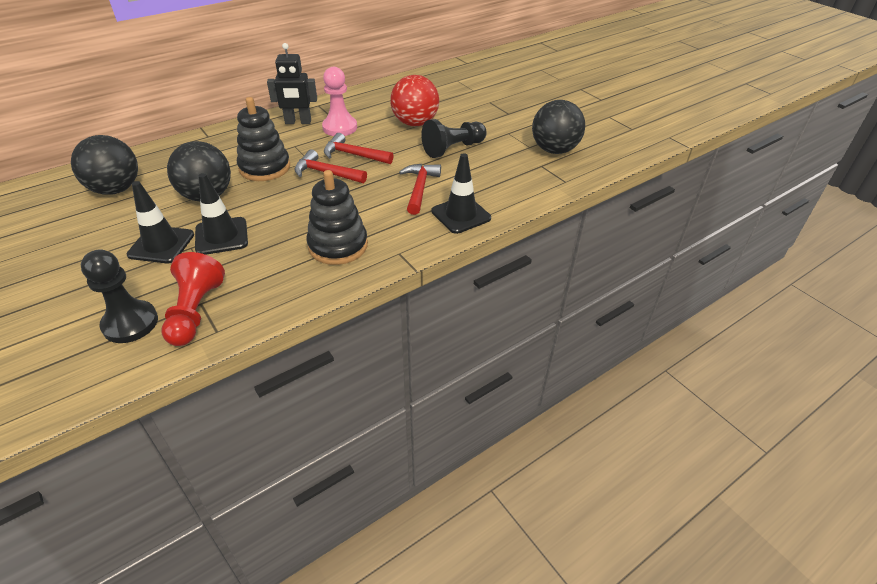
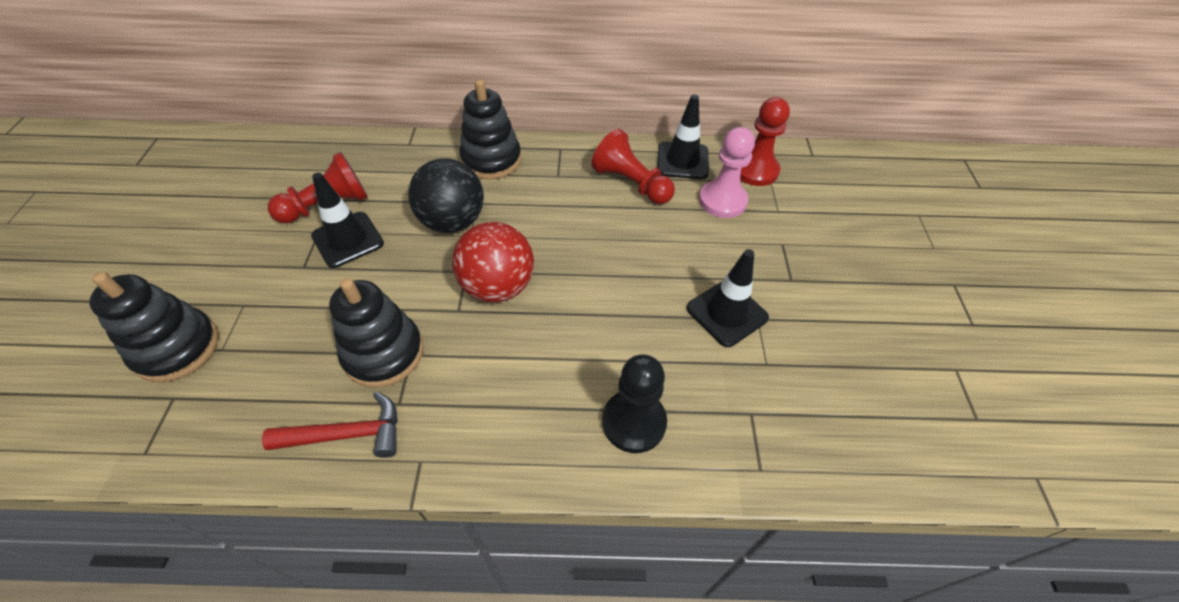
black ball: [71,135,138,195] [167,141,231,201] [532,100,585,154] = 3 -> [408,158,484,233] = 1
black pawn: [81,249,158,343] [421,119,487,158] = 2 -> [602,354,667,453] = 1
black robot: [267,43,317,124] = 1 -> none = 0
black stacking toy: [237,97,290,181] [306,170,368,265] = 2 -> [89,272,219,382] [329,278,424,387] [459,79,521,180] = 3
red hammer: [294,149,367,183] [324,133,394,164] [399,164,441,215] = 3 -> [262,392,398,458] = 1
red pawn: [162,252,225,346] = 1 -> [268,152,368,223] [591,129,675,204] [740,97,790,186] = 3

